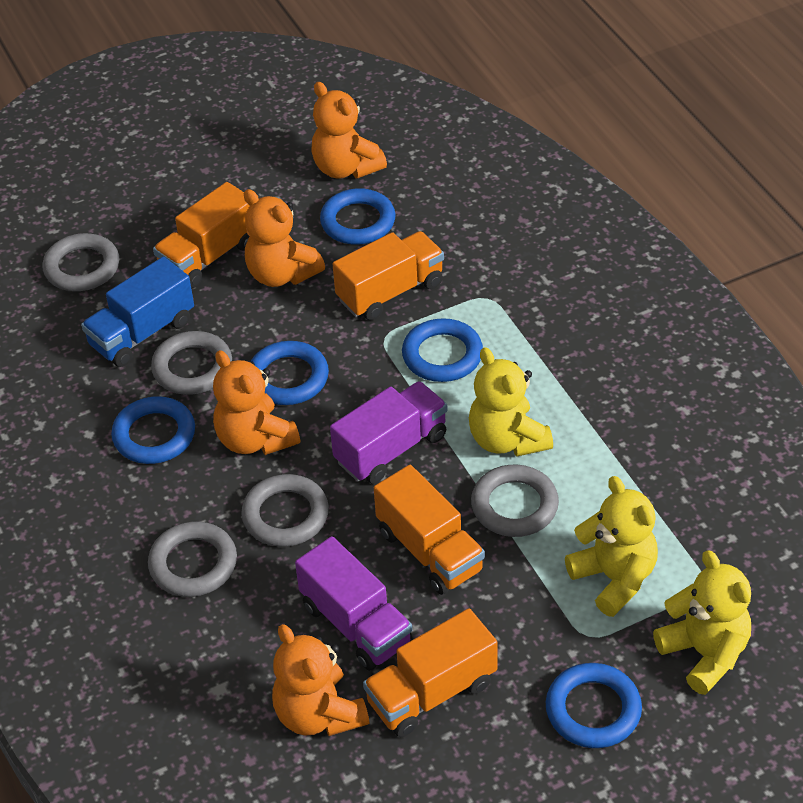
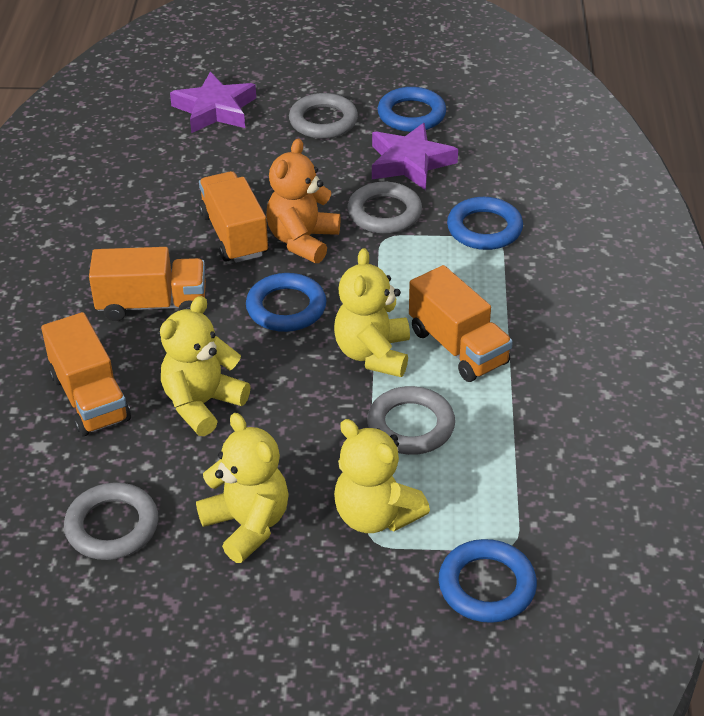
blue ring: [111,396,195,464] [251,341,329,405] [320,188,396,245] [402,318,483,382] [546,663,642,748] = 5 -> [246,273,326,332] [378,87,446,132] [439,539,537,623] [447,197,523,250] = 4
blue truck: [81,257,194,367] = 1 -> none = 0
grey ring: [42,233,119,291] [148,522,237,597] [151,331,232,395] [241,474,329,547] [471,464,559,537] = 5 -> [64,482,158,560] [289,93,358,139] [347,182,422,234] [367,386,455,455] = 4
orange teddy bear: [213,350,300,455] [244,189,325,287] [272,624,369,736] [311,82,387,178] = 4 -> [266,139,340,263] = 1
purple star: none = 0 -> [170,72,256,133] [372,123,458,190] = 2
purple truck: [295,536,413,671] [330,381,447,484] = 2 -> none = 0
yellow teddy bear: [469,347,553,457] [565,476,658,617] [653,550,751,695] = 3 -> [160,296,251,436] [196,413,289,563] [334,248,410,377] [334,419,430,533] = 4

